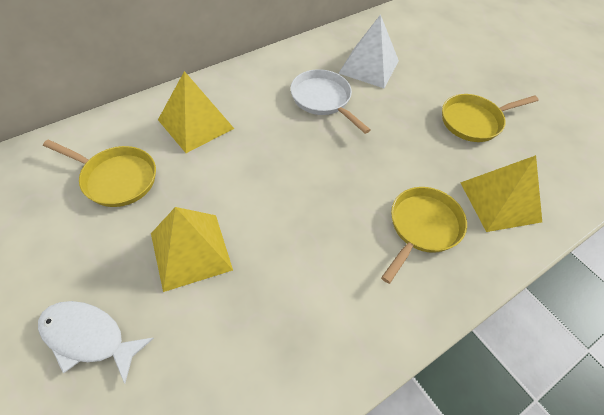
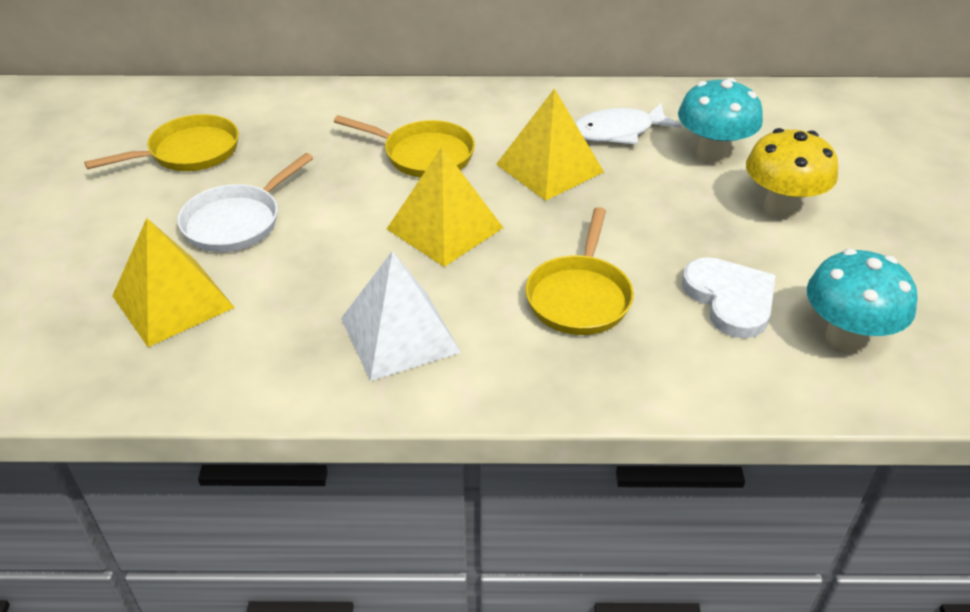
turquoise mushroom: none = 0 -> [678,78,763,163] [807,249,918,352] = 2
white heart: none = 0 -> [682,257,776,338] = 1
yellow mushroom: none = 0 -> [746,128,838,219] = 1

